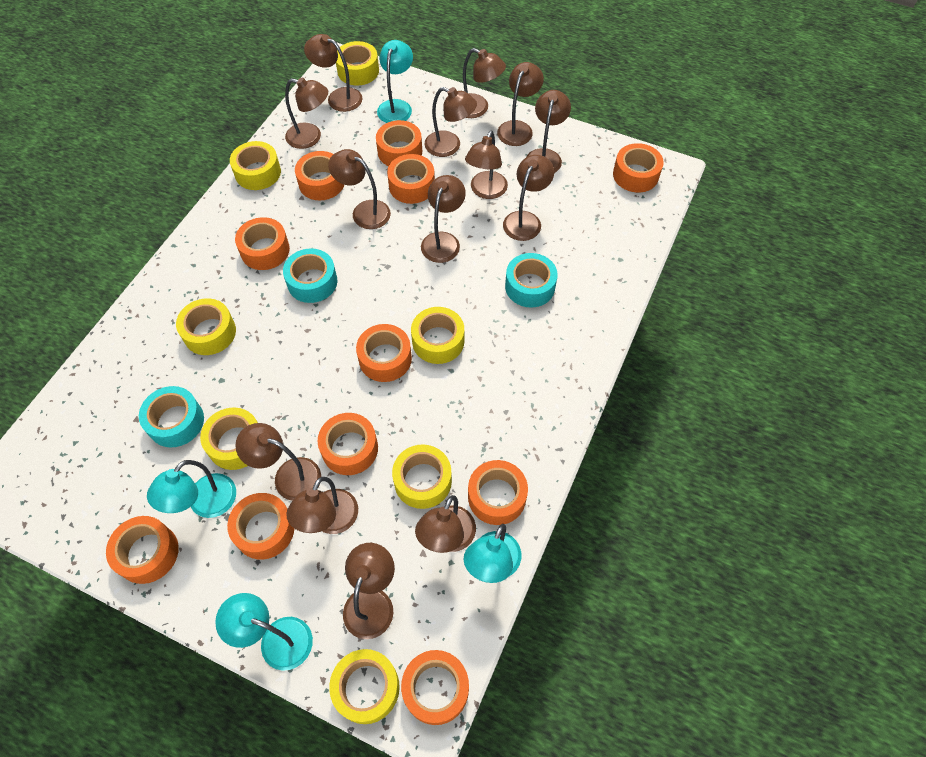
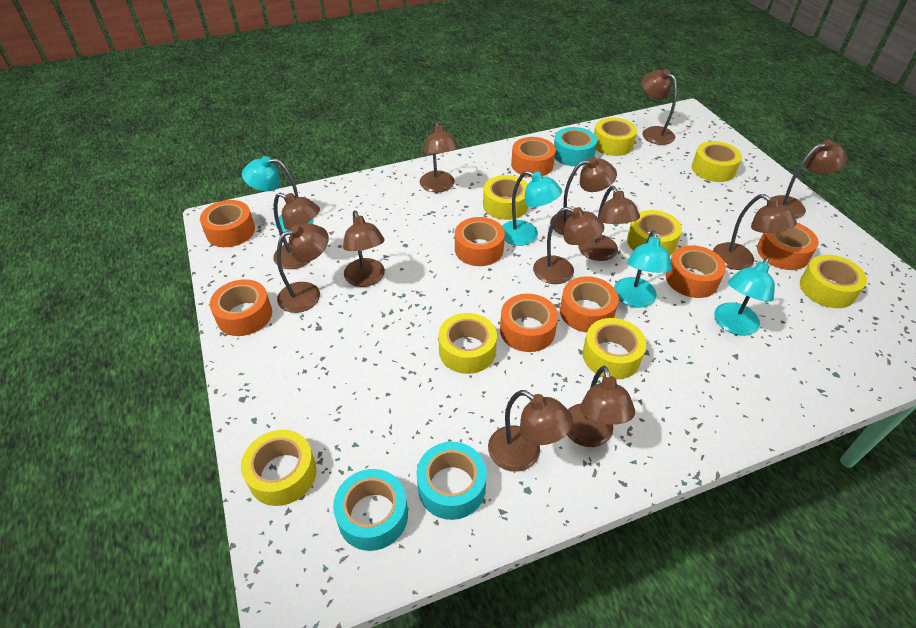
brown lamp: [235,423,321,501] [285,77,328,149] [286,477,358,534] [304,34,362,112] [328,149,391,229] [343,543,395,639] [415,495,476,553] [421,175,466,263] [425,87,477,157] [463,48,506,118] [465,131,508,199] [497,62,544,146] [503,155,554,241] [527,90,571,173] = 14 -> [273,193,320,269] [277,223,329,313] [343,210,385,287] [420,121,459,192] [488,390,573,472] [533,207,604,284] [550,157,617,235] [567,366,635,447] [578,186,640,261] [642,69,677,145] [713,194,797,270] [771,140,847,219] = 12
orange tape: [106,516,179,584] [227,493,294,560] [235,217,290,270] [295,151,344,200] [318,413,378,475] [356,324,412,382] [376,120,422,166] [387,154,435,204] [401,650,469,725] [468,460,528,525] [613,143,664,192] = 11 -> [200,200,255,247] [210,279,272,336] [455,217,505,266] [500,294,558,352] [511,137,556,177] [560,276,619,333] [666,245,726,298] [757,223,819,270] = 8
yellow tape: [176,298,236,355] [200,408,258,470] [230,141,281,190] [329,649,400,724] [336,41,379,85] [392,444,452,509] [411,307,464,364] = 7 -> [241,430,317,506] [438,313,497,374] [483,175,528,220] [583,318,646,379] [594,118,637,156] [627,210,682,255] [692,141,742,182] [800,255,867,308] = 8

